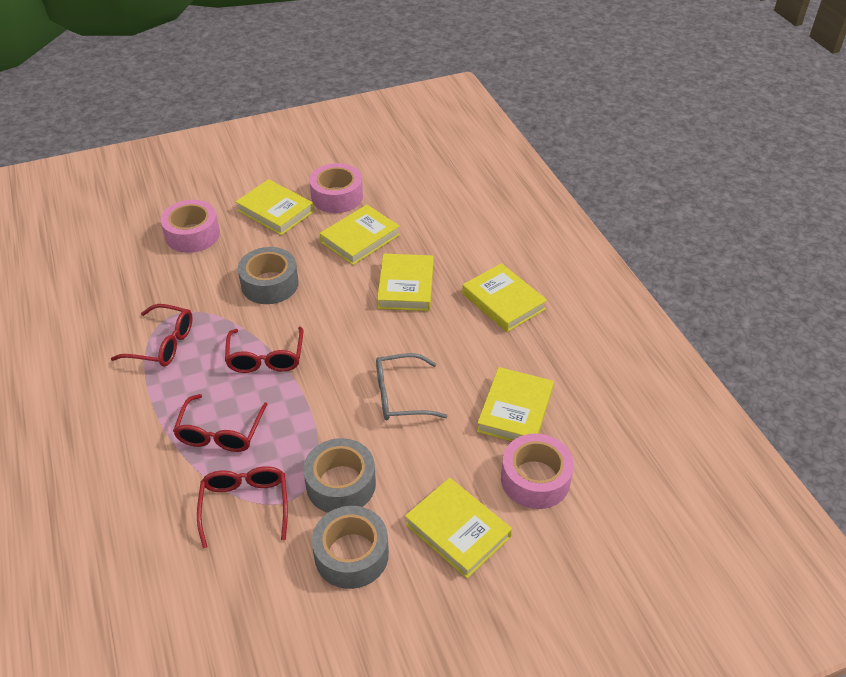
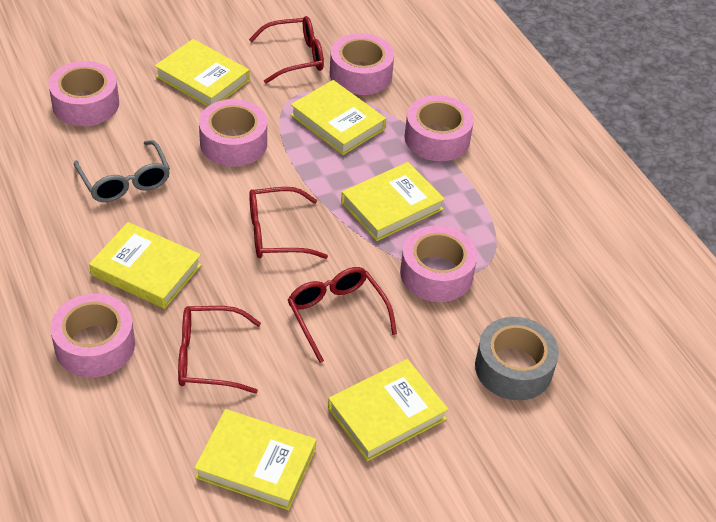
grey tape: [238,247,299,304] [303,438,376,513] [312,506,389,589] = 3 -> [475,317,559,400] = 1
pink tape: [160,200,220,253] [309,163,363,213] [501,433,574,509] = 3 -> [49,61,119,126] [50,293,135,377] [199,99,267,166] [330,33,394,95] [400,226,477,302] [405,95,474,161] = 6

